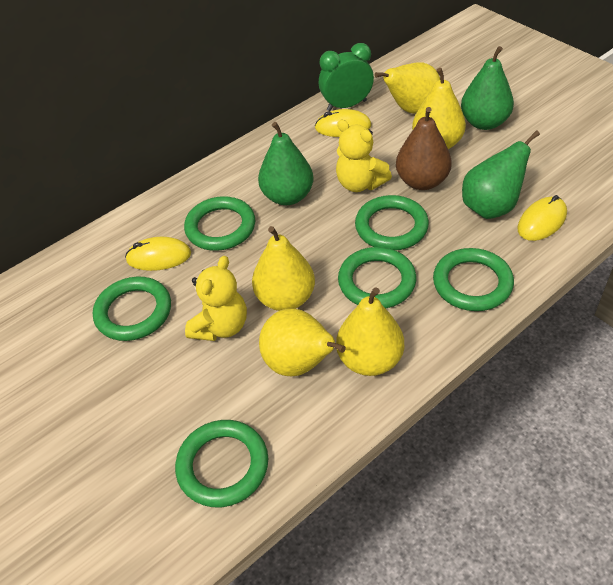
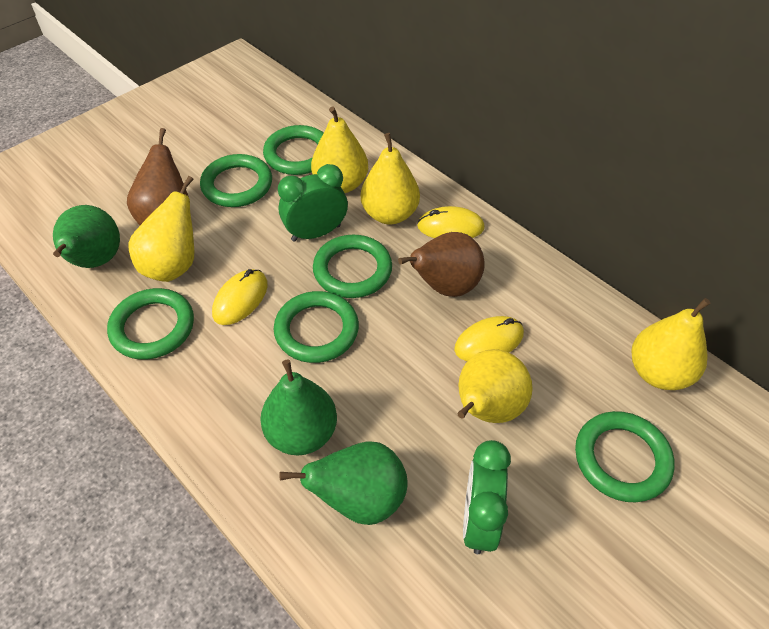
brown pear: [396,107,452,190] = 1 -> [127,128,189,225] [398,232,485,297] = 2
green clock: [319,43,374,111] = 1 -> [278,164,348,242] [463,440,511,554] = 2
yellow teddy bear: [185,256,247,341] [336,120,392,192] = 2 -> none = 0

